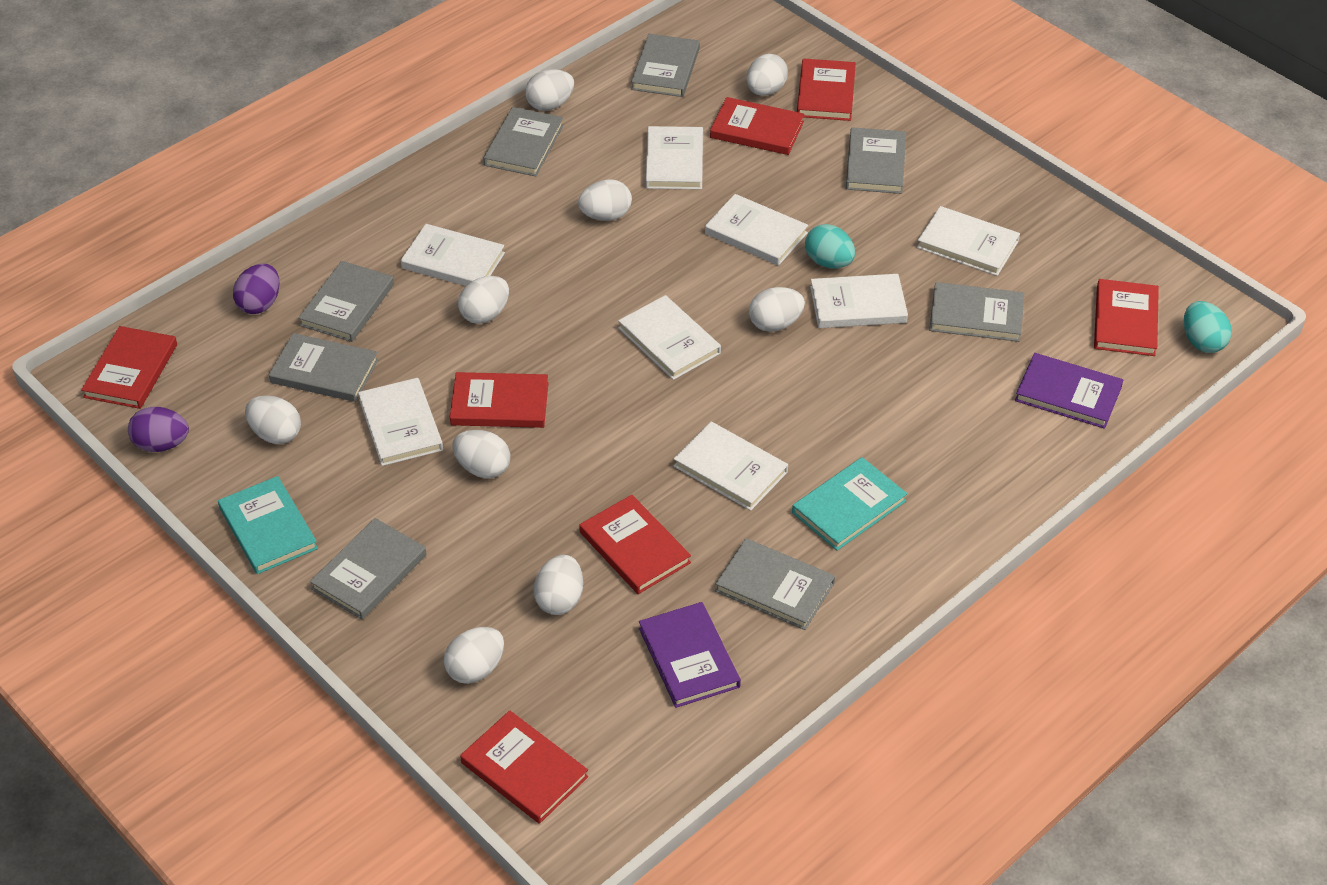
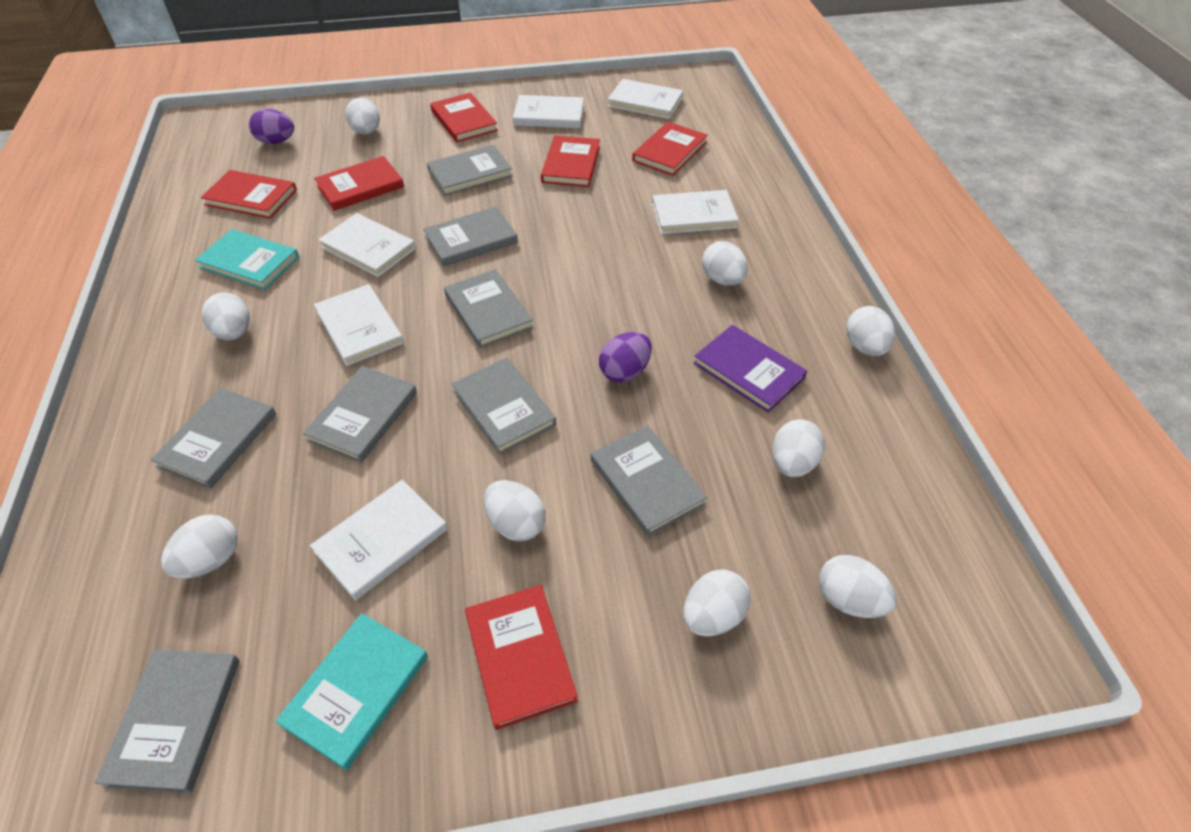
purple book: [639,602,741,708] [1015,353,1123,429] = 2 -> [694,325,807,413] = 1
red book: [81,326,177,409] [450,372,549,428] [460,710,588,824] [579,495,691,594] [710,97,804,155] [797,59,856,121] [1094,279,1159,356] = 7 -> [201,170,297,219] [314,156,404,211] [430,93,498,142] [465,585,578,730] [541,135,600,187] [632,122,708,176] = 6
turquoise egg: [805,224,855,269] [1184,301,1232,353] = 2 -> none = 0
white book: [358,378,443,466] [401,224,505,286] [618,295,721,380] [646,126,703,190] [674,422,788,511] [705,194,808,266] [810,274,908,328] [917,206,1020,276] = 8 -> [310,479,447,601] [314,284,404,366] [318,213,416,277] [513,95,584,128] [608,79,683,119] [652,190,739,234] = 6

